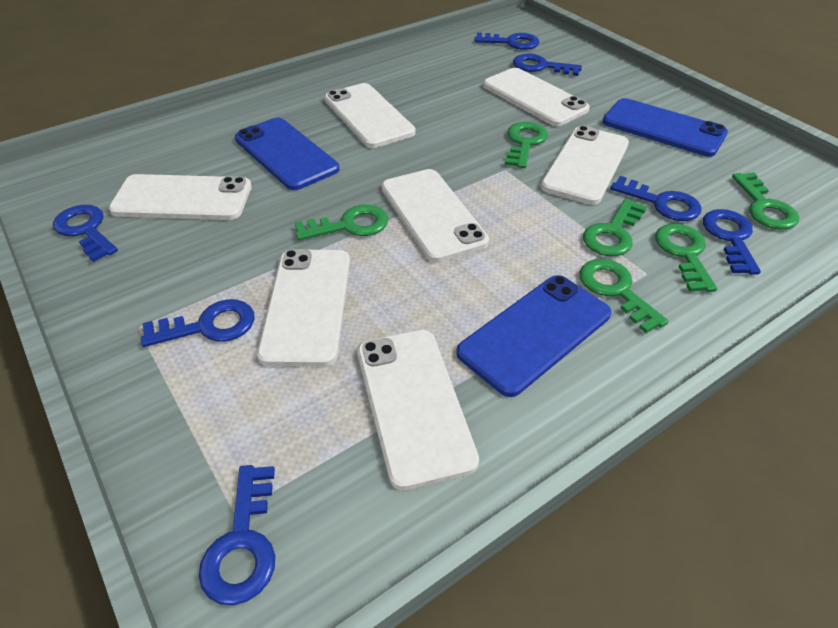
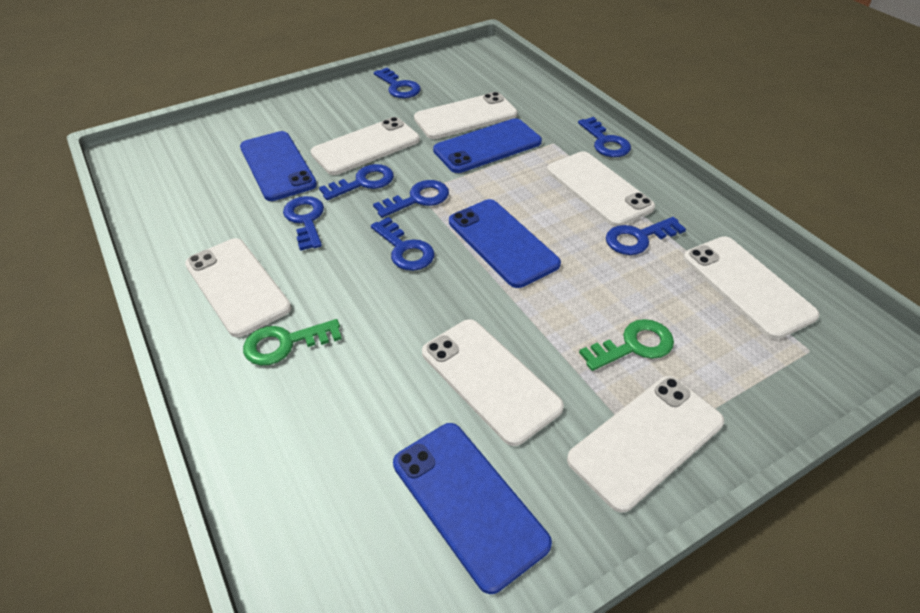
blue phone: [235,118,339,190] [456,275,611,397] [603,98,728,157] = 3 -> [240,131,317,201] [393,423,552,594] [433,118,542,173] [449,199,561,288] = 4
green key: [295,204,388,241] [505,122,548,168] [579,259,668,333] [583,199,647,256] [655,224,717,292] [732,172,799,230] = 6 -> [243,319,342,365] [579,319,674,371] = 2

